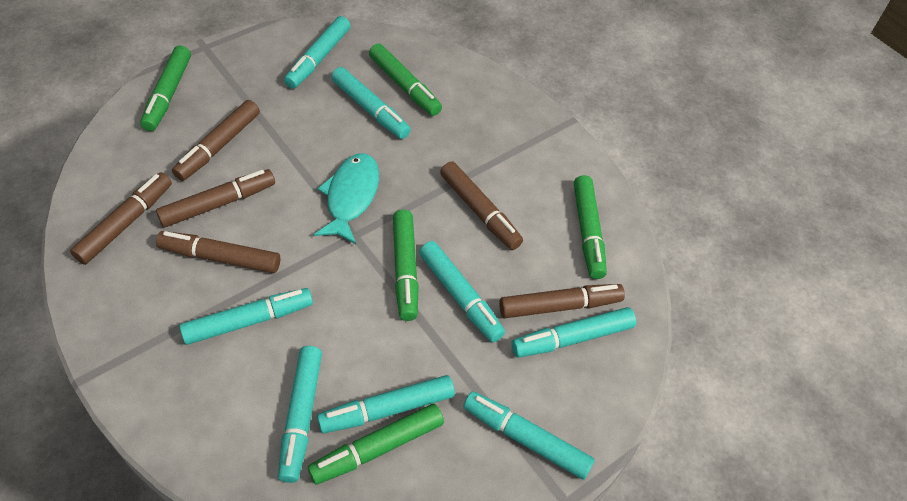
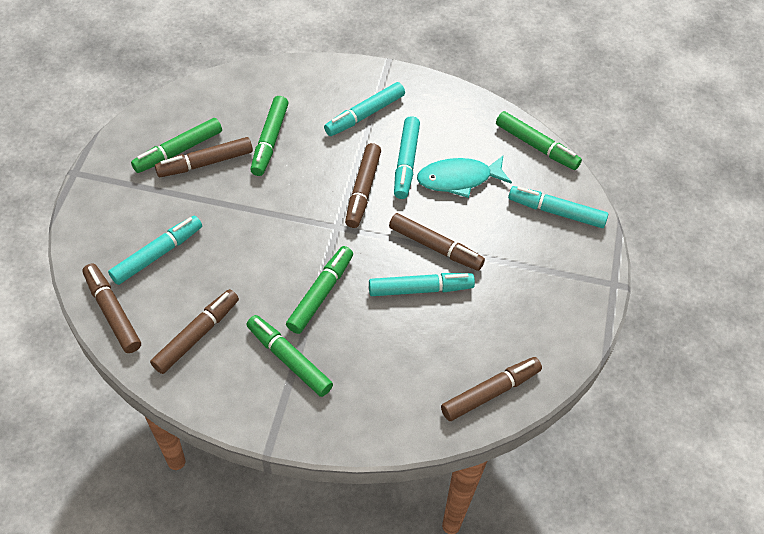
turquoise marker: [180,288,313,345] [278,346,322,483] [284,16,351,89] [317,375,455,433] [331,67,411,139] [419,241,505,342] [463,391,595,480] [511,307,636,358] = 8 -> [108,215,202,285] [324,82,405,136] [369,273,475,296] [394,116,420,199] [508,186,608,228] = 5

